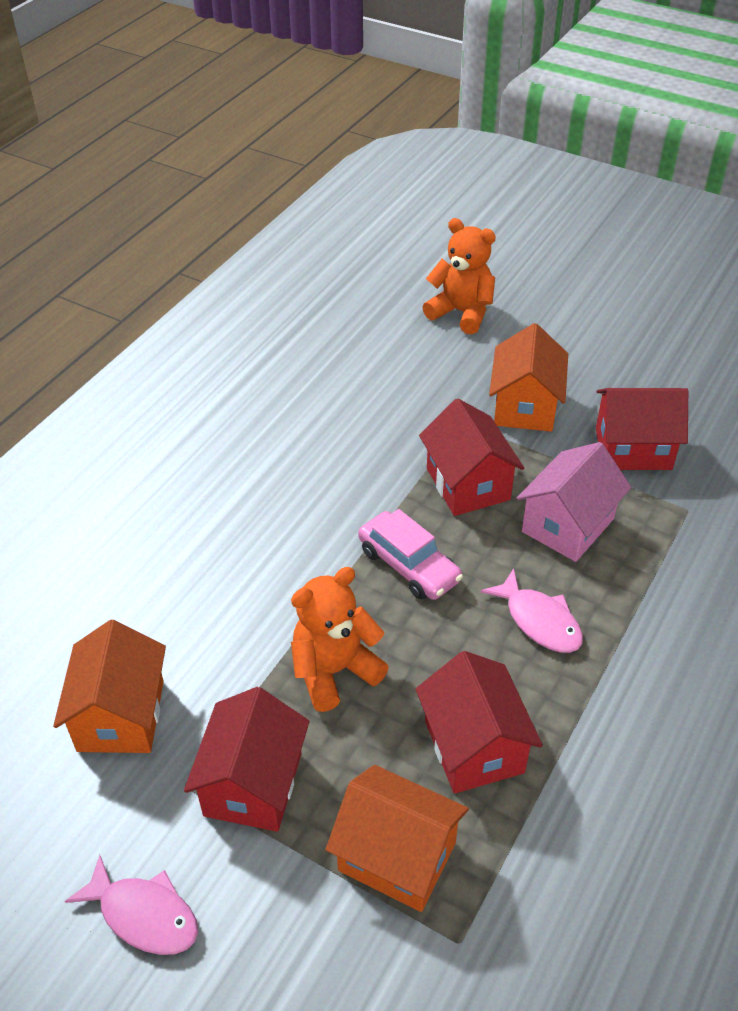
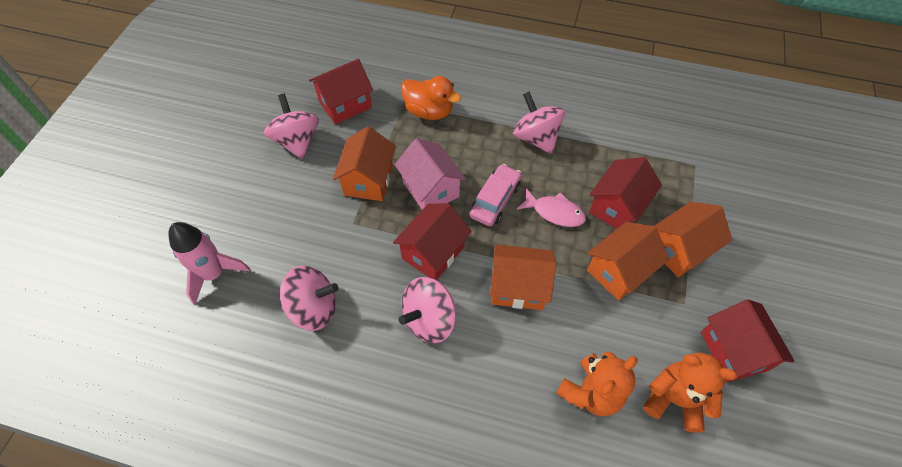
orange duck: none = 0 -> [401,76,461,120] = 1
orange house: [53,620,166,753] [326,765,469,912] [489,323,568,432] = 3 -> [333,126,396,201] [490,244,556,310] [587,222,669,301] [655,201,732,277] = 4
pink fish: [65,855,198,955] [481,568,583,653] = 2 -> [517,188,586,227] = 1
pink rocket: none = 0 -> [169,222,250,305] = 1
pink spinning top: none = 0 -> [264,94,319,160] [280,266,339,331] [399,277,456,343] [513,91,565,154] = 4

